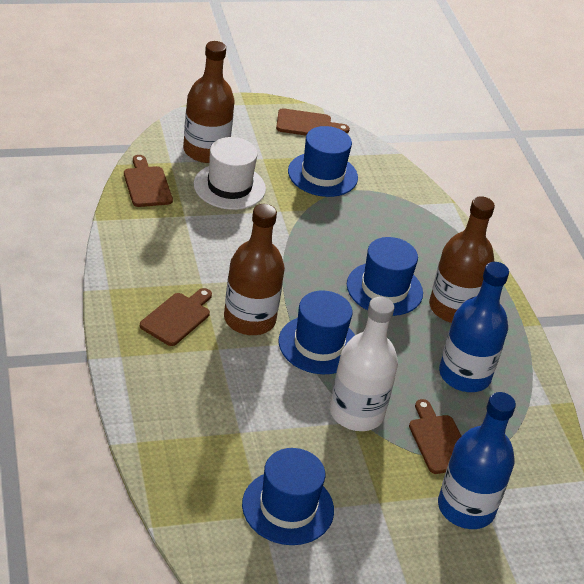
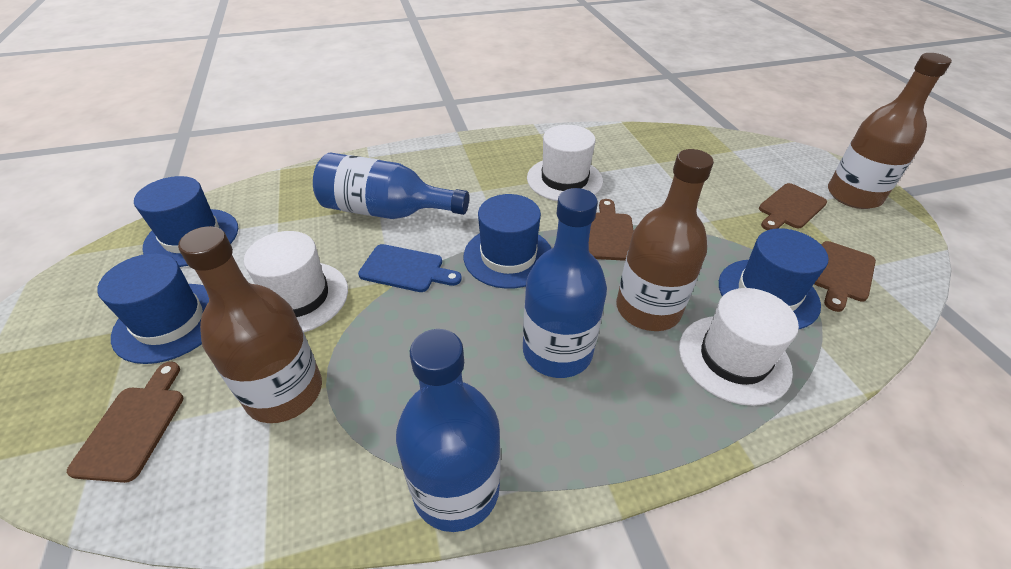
blue bottle: [438,392,516,529] [439,262,509,392] = 2 -> [313,153,469,219] [396,329,501,532] [523,188,607,378] = 3
blue cutting board: none = 0 -> [358,244,462,292] = 1
white bottle: [330,297,398,431] = 1 -> none = 0
white hat: [194,137,266,210] = 1 -> [244,231,348,332] [527,125,603,201] [679,288,799,406] = 3

